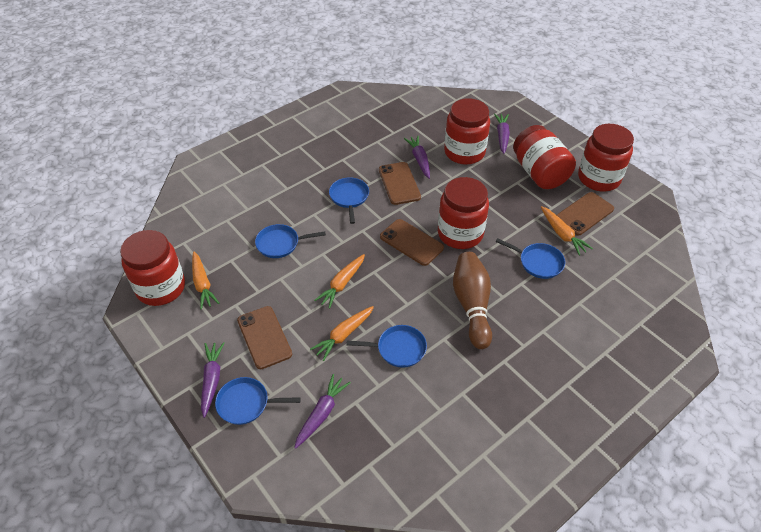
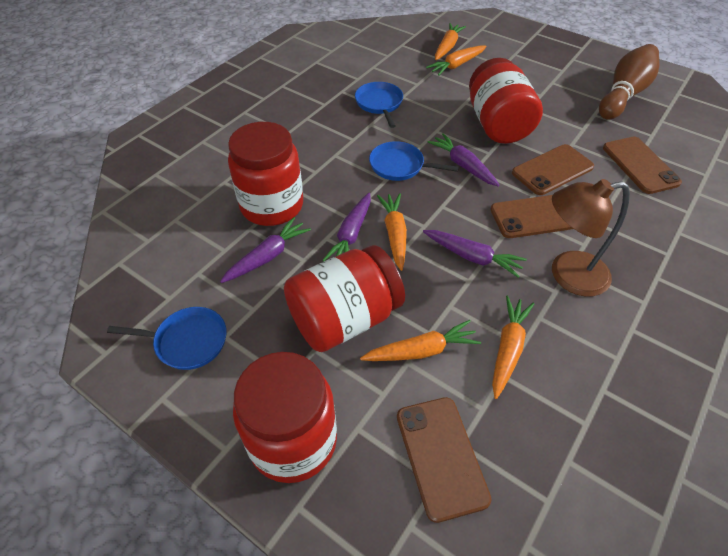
blue pan: [215,377,301,425] [255,224,326,258] [329,177,369,224] [347,325,427,368] [496,238,565,279] = 5 -> [107,307,227,370] [355,82,403,128] [369,141,459,181] = 3
brown lamp: none = 0 -> [552,179,630,297] = 1
orange carrot: [192,252,219,309] [310,306,374,361] [314,254,365,309] [541,206,593,256] = 4 -> [360,320,481,361] [377,193,407,271] [426,45,486,76] [435,23,466,60] [492,296,534,399] = 5
red jar: [120,230,185,306] [438,177,489,249] [444,98,490,165] [513,125,576,189] [578,124,634,192] = 5 -> [228,122,303,226] [233,352,337,483] [284,245,405,352] [469,58,543,144] = 4

